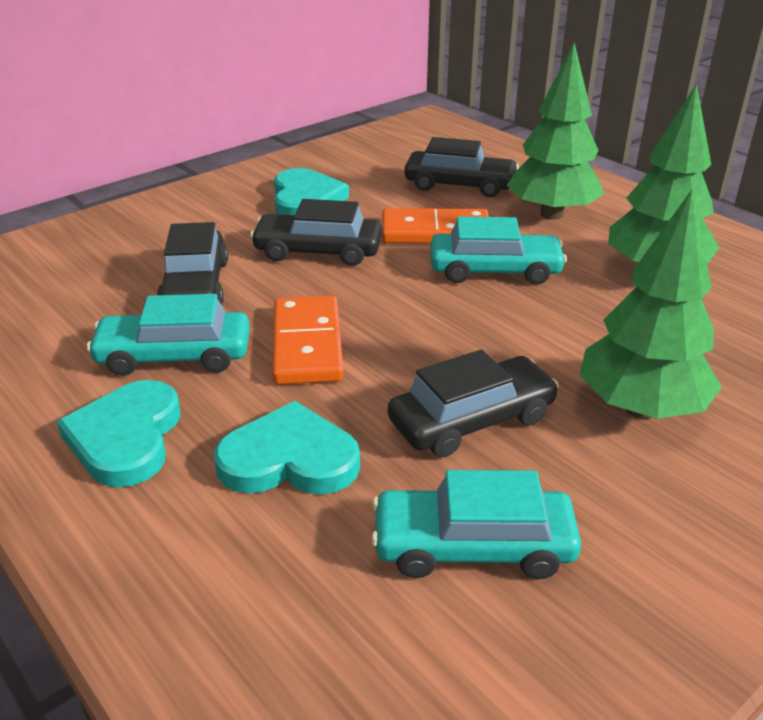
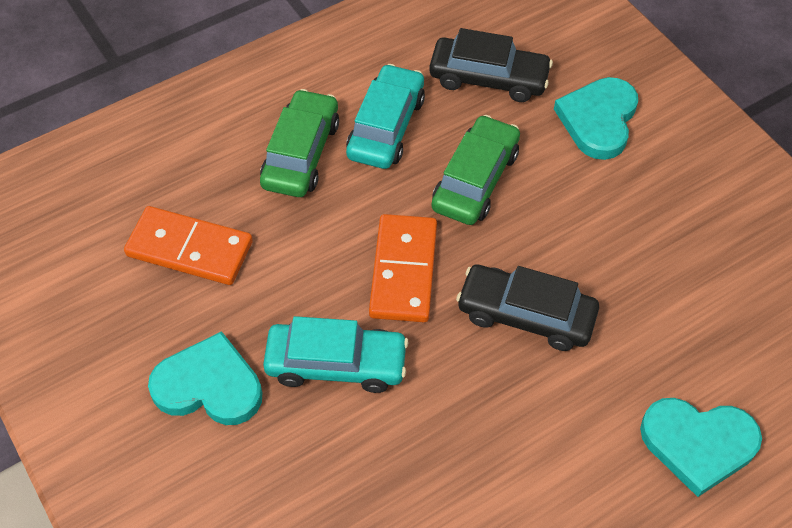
black car: [157,222,228,305] [250,199,382,266] [388,349,559,457] [404,137,519,197] = 4 -> [429,28,553,102] [456,265,599,351] = 2
green car: none = 0 -> [260,89,339,197] [432,115,520,225] = 2
green tree: [507,42,605,220] [580,190,722,419] [608,84,719,264] = 3 -> none = 0
turquoise car: [87,294,250,376] [371,470,581,579] [431,216,567,285] = 3 -> [263,316,409,393] [346,64,425,169] = 2

